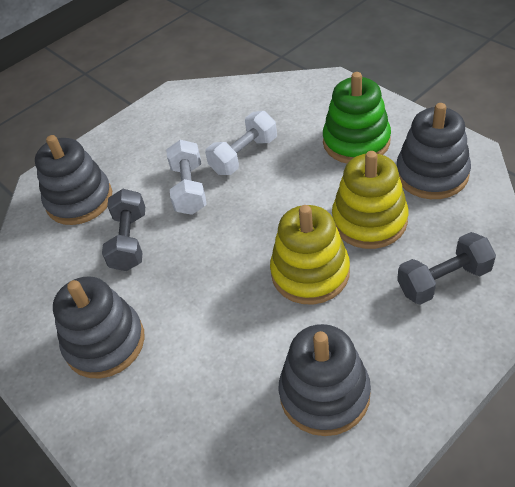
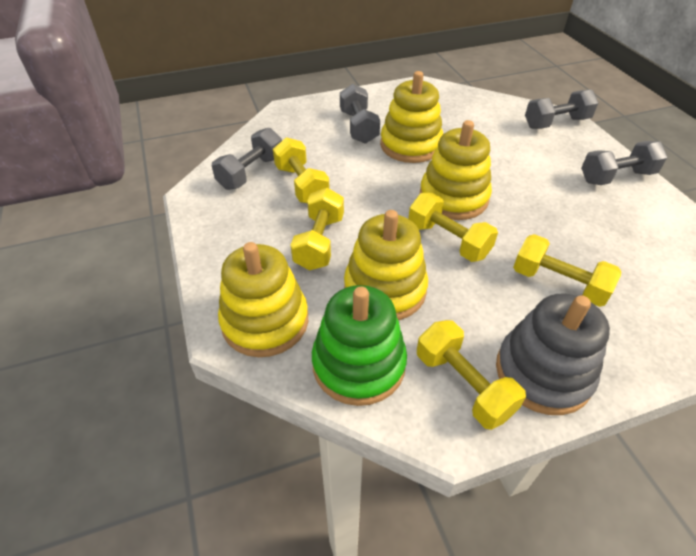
grey dumbbell: [102,189,145,271] [397,232,496,305] = 2 -> [212,128,282,190] [340,84,380,144] [525,89,598,129] [581,141,667,185] = 4
grey stacking toy: [35,135,112,225] [53,276,145,379] [279,324,371,436] [397,103,471,199] = 4 -> [496,293,610,415] = 1
white dumbbell: [166,140,207,215] [205,111,277,175] = 2 -> none = 0
yellow dumbbell: none = 0 -> [273,137,329,203] [291,188,344,270] [408,193,498,262] [417,320,526,430] [513,234,621,307] = 5
yellow stacking toy: [270,205,350,304] [332,151,408,249] = 2 -> [218,242,308,357] [344,210,428,320] [380,71,443,163] [420,120,492,220] = 4

